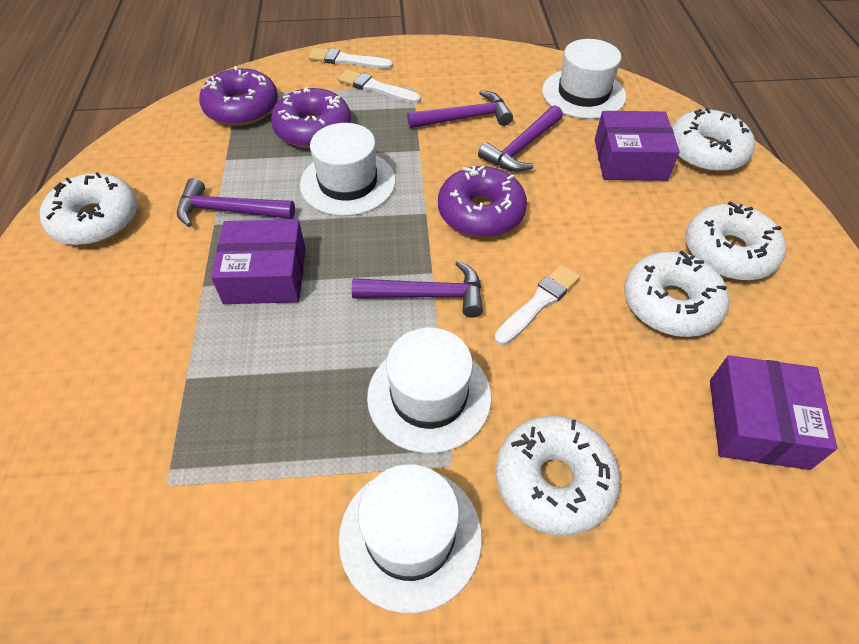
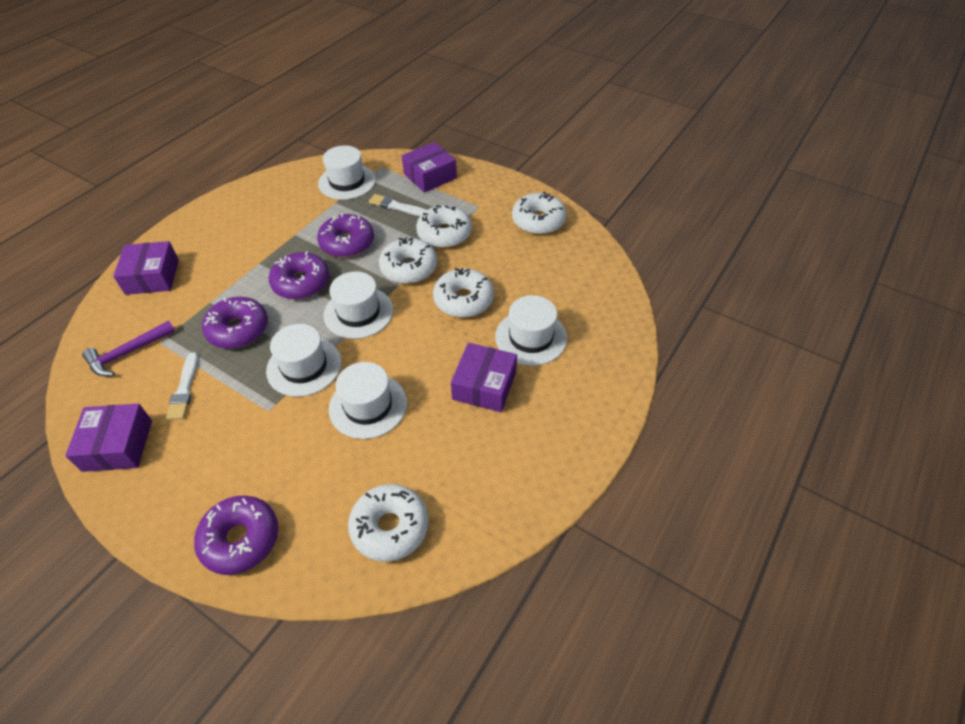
purple box: [211,219,305,304] [595,111,680,181] [710,356,837,470] = 3 -> [65,404,152,472] [113,241,179,295] [402,142,457,193] [451,343,517,412] = 4
purple donut: [199,66,278,126] [271,87,351,148] [438,166,527,237] = 3 -> [194,496,278,575] [202,297,268,349] [269,251,330,299] [317,214,374,258] = 4
purple hammer: [177,178,295,227] [352,260,483,318] [407,90,513,128] [478,105,563,172] = 4 -> [82,320,176,376] = 1
white brush: [308,48,393,69] [338,70,421,104] [494,264,580,345] = 3 -> [166,352,199,420] [369,194,426,216] = 2
white hat: [300,123,396,216] [339,465,482,613] [367,328,492,453] [542,39,626,119] = 4 -> [266,324,341,397] [318,145,376,200] [324,271,393,339] [329,362,407,439] [495,295,567,366] = 5

